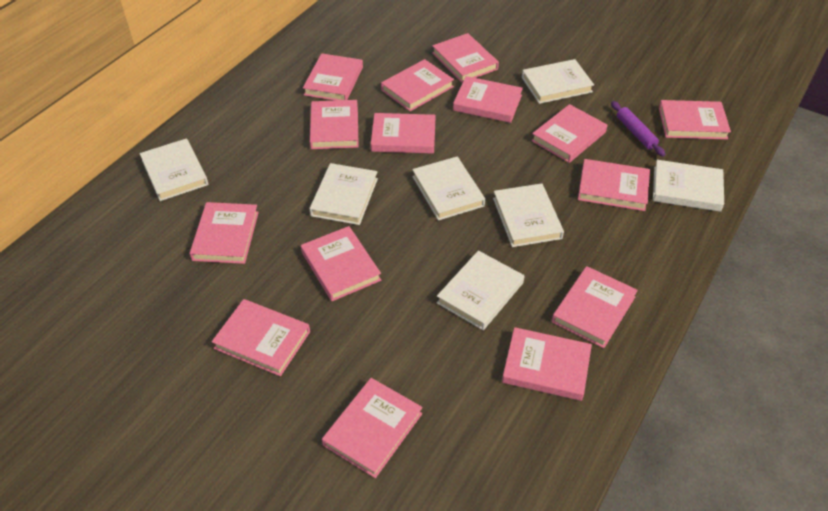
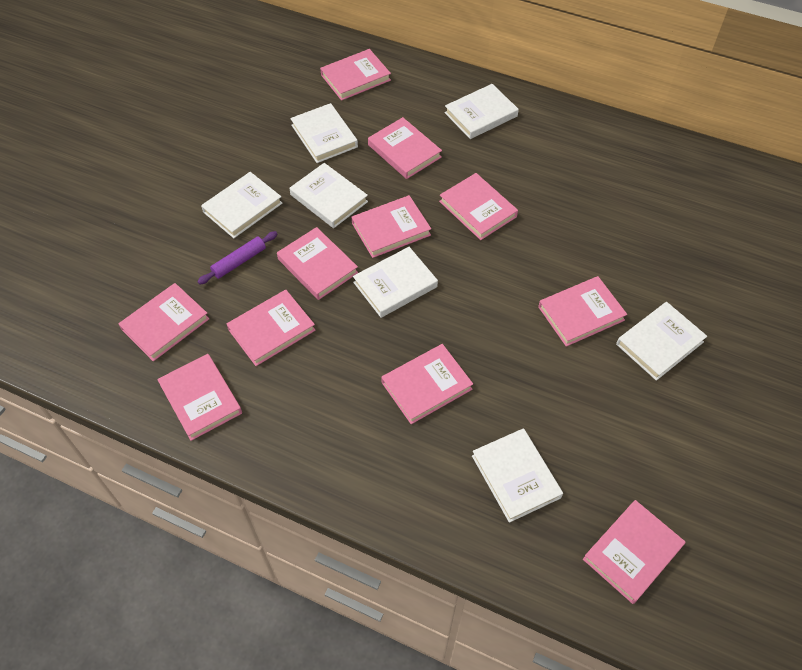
pink book: [190,202,259,264] [212,299,310,376] [301,226,381,301] [303,53,363,101] [310,100,359,149] [322,378,423,478] [371,113,436,154] [381,59,454,111] [432,33,499,83] [453,76,523,123] [502,327,592,401] [531,104,607,163] [552,266,638,348] [578,159,650,211] [659,100,731,140] = 15 -> [119,283,209,361] [157,354,242,441] [227,290,316,366] [277,227,358,300] [320,49,391,101] [352,195,431,258] [368,117,442,179] [381,344,473,424] [439,173,518,240] [538,276,627,347] [583,500,685,604] = 11

